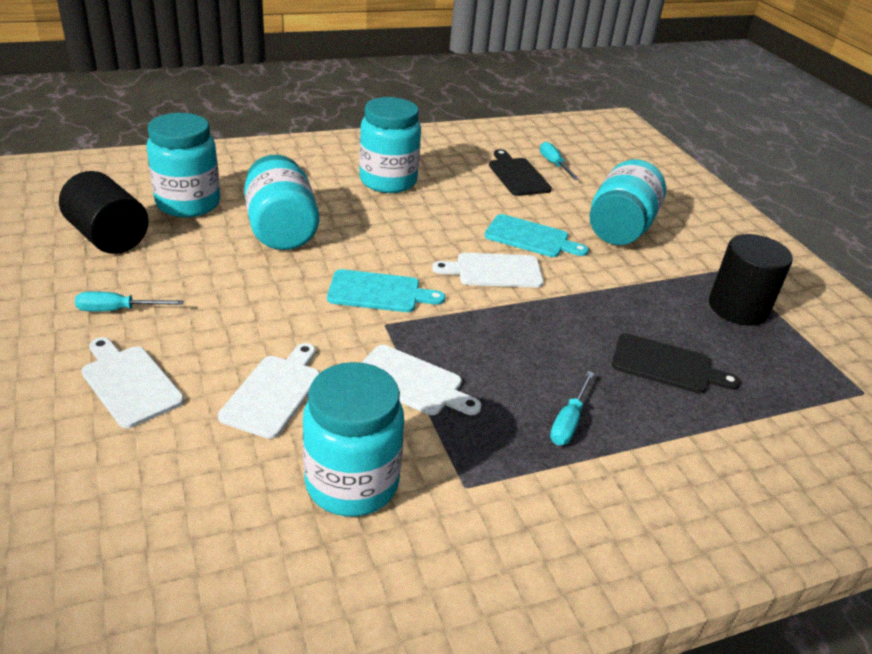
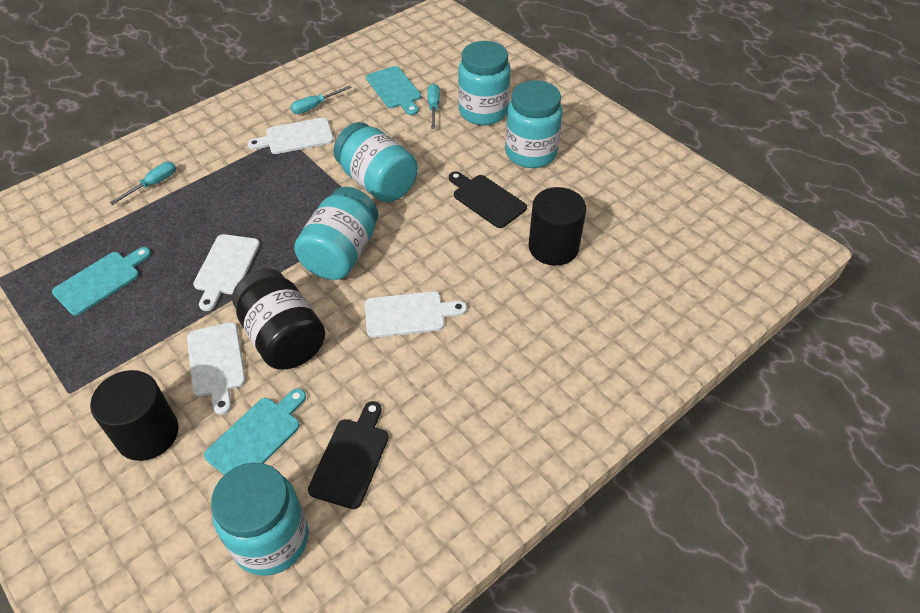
black jar: none = 0 -> [232,269,325,370] = 1
turquoise cutting board: [327,269,445,312] [484,214,589,257] = 2 -> [52,247,151,316] [204,389,306,475] [366,66,421,115] = 3

